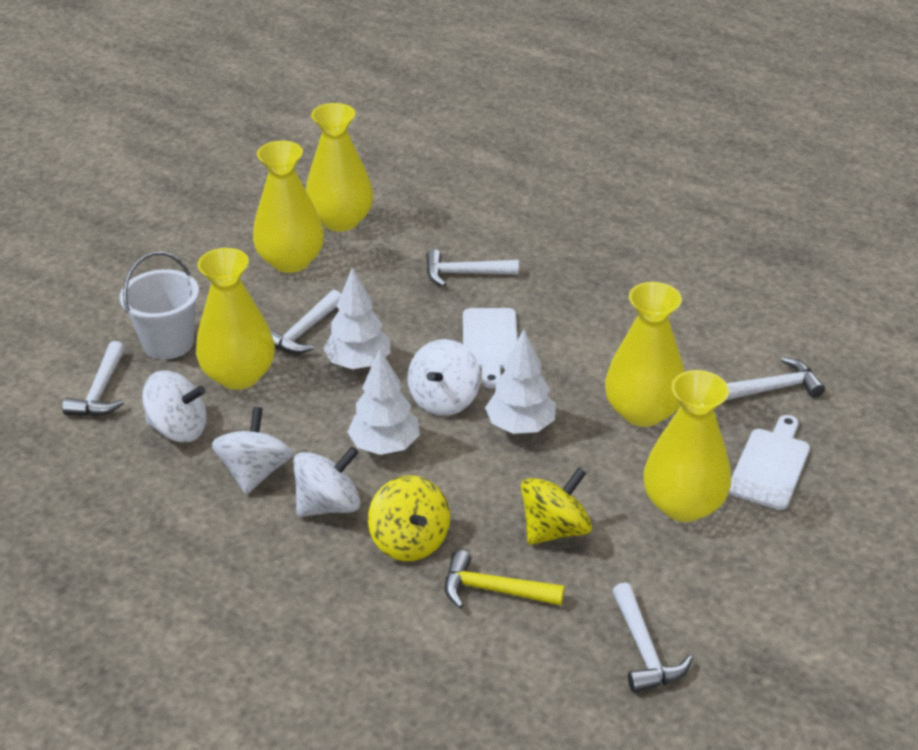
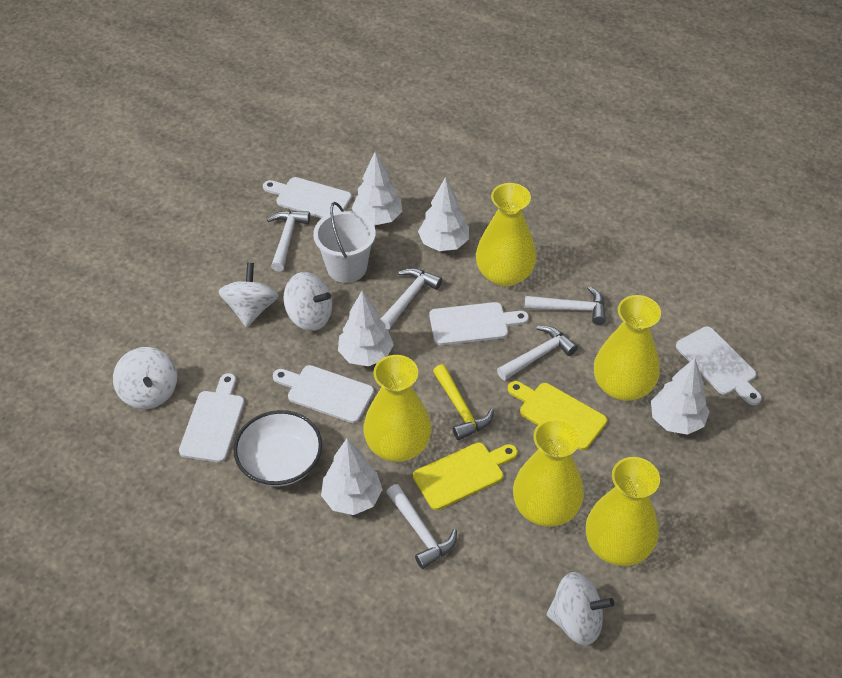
white bowl: none = 0 -> [233,410,322,487] = 1
white cutting board: [463,308,517,388] [729,415,810,510] = 2 -> [179,373,245,463] [263,177,352,218] [273,365,374,423] [429,302,529,345] [676,326,762,405] = 5
white tree: [323,267,391,369] [347,348,420,455] [485,329,556,434] = 3 -> [321,438,383,515] [338,291,394,366] [352,152,402,225] [418,177,469,251] [651,358,710,435] = 5
yellow cutting board: none = 0 -> [413,443,518,510] [508,381,607,450] = 2
yellow spinning top: [368,475,450,561] [521,468,592,545] = 2 -> none = 0

